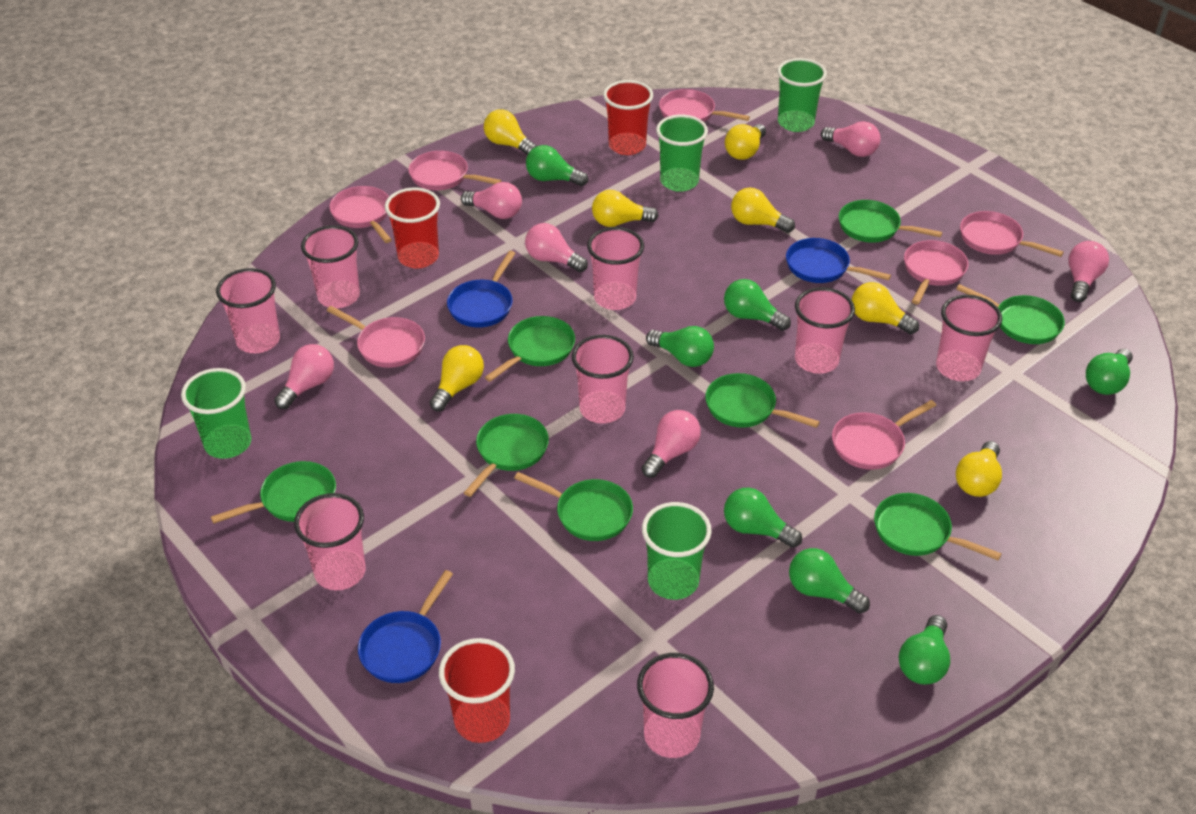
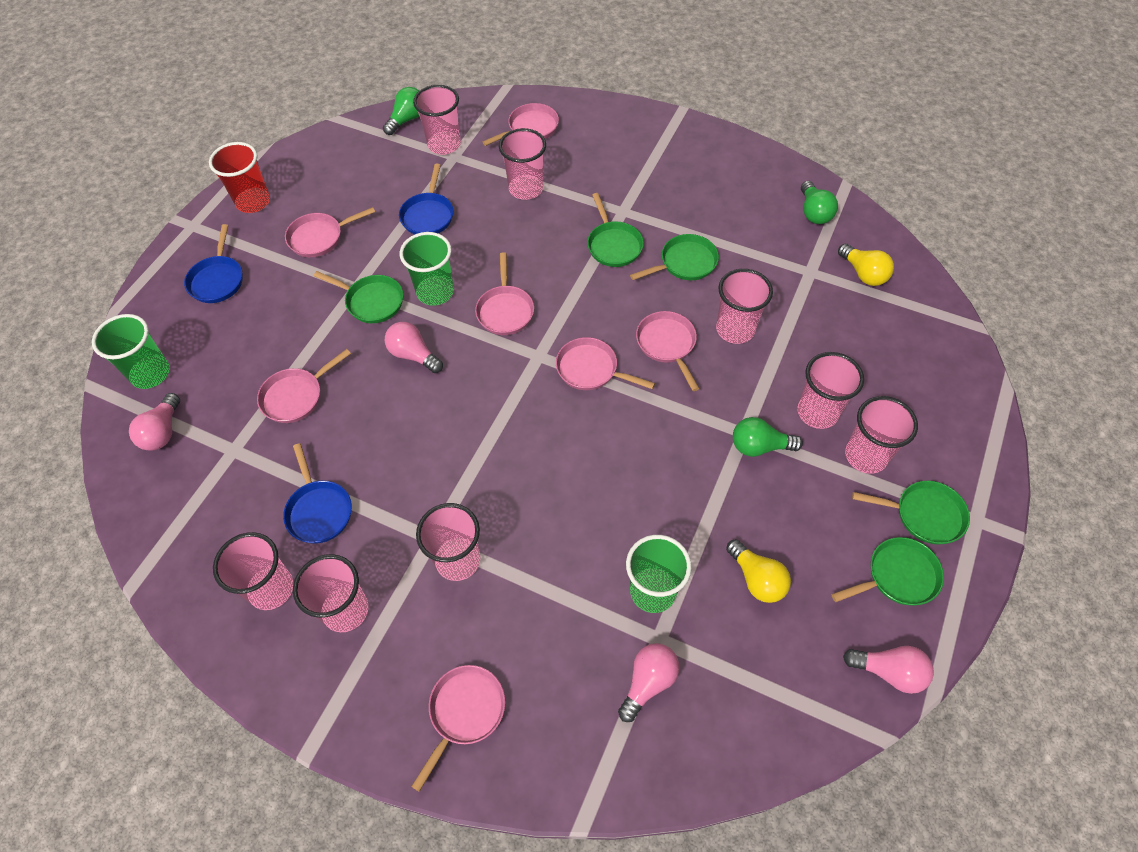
green cup: [181,368,251,459] [642,502,712,600] [656,115,708,192] [777,58,827,132] = 4 -> [92,314,170,389] [400,232,454,306] [626,535,692,613] = 3
green light bulb: [526,145,588,186] [646,326,714,367] [724,279,791,331] [724,488,802,548] [789,548,870,613] [899,615,950,685] [1086,349,1133,395] = 7 -> [383,87,419,135] [733,417,803,457] [801,181,838,224] = 3
green pan: [211,461,336,524] [464,414,549,497] [485,316,575,382] [514,472,633,541] [705,373,820,428] [839,200,942,243] [874,493,1002,560] [956,284,1065,344] = 8 -> [313,271,403,323] [587,193,644,267] [630,234,719,280] [832,537,944,605] [852,481,970,545] = 5
pink light bulb: [274,344,334,409] [461,182,522,219] [525,223,588,272] [642,410,701,478] [821,121,880,157] [1068,241,1109,302] = 6 -> [129,393,180,451] [385,322,443,373] [618,643,680,722] [843,646,934,694] = 4
red cup: [385,187,440,268] [439,638,515,743] [603,80,653,155] = 3 -> [209,142,270,213] = 1
yellow light bulb: [430,345,484,411] [484,109,537,155] [592,190,659,227] [725,124,766,160] [731,188,795,233] [852,282,919,334] [956,441,1002,497] = 7 -> [726,539,791,603] [838,244,894,286] = 2

